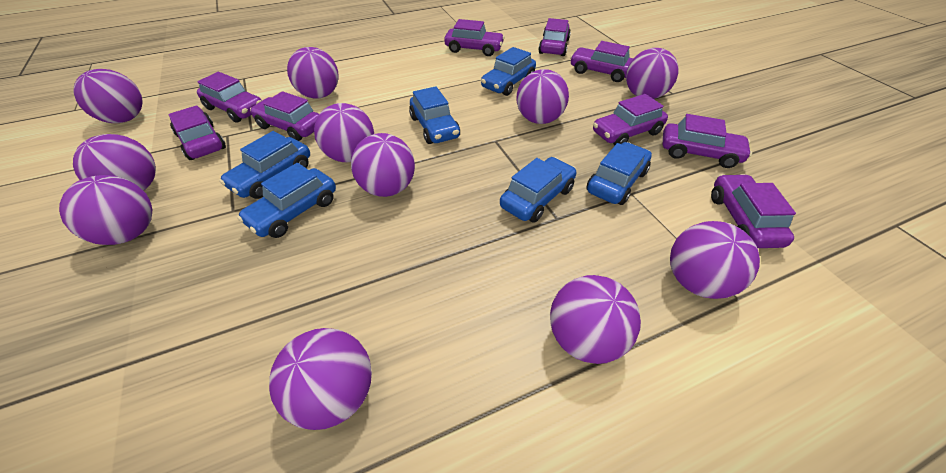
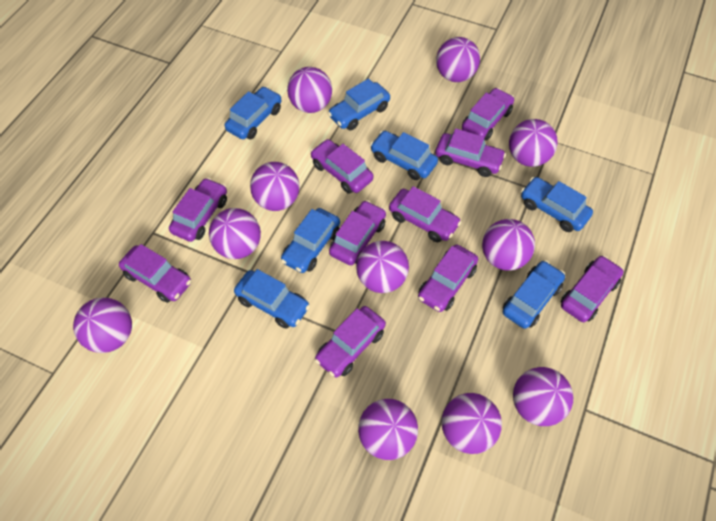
blue car: [219,131,310,199] [237,163,336,238] [409,86,460,144] [481,47,536,96] [500,157,577,223] [586,142,652,205] = 6 -> [225,86,281,140] [234,269,310,329] [281,208,340,273] [328,79,390,130] [370,131,438,180] [503,260,565,329] [521,177,593,232] = 7
purple car: [168,105,226,160] [197,72,262,123] [250,91,319,141] [444,19,505,56] [538,18,571,56] [570,41,634,82] [593,94,668,146] [663,114,752,168] [711,174,796,248] = 9 -> [119,244,191,303] [169,178,227,242] [310,139,373,194] [315,306,386,377] [329,200,386,265] [389,186,461,242] [418,245,478,312] [435,128,506,177] [462,88,514,141] [561,255,624,322] = 10

